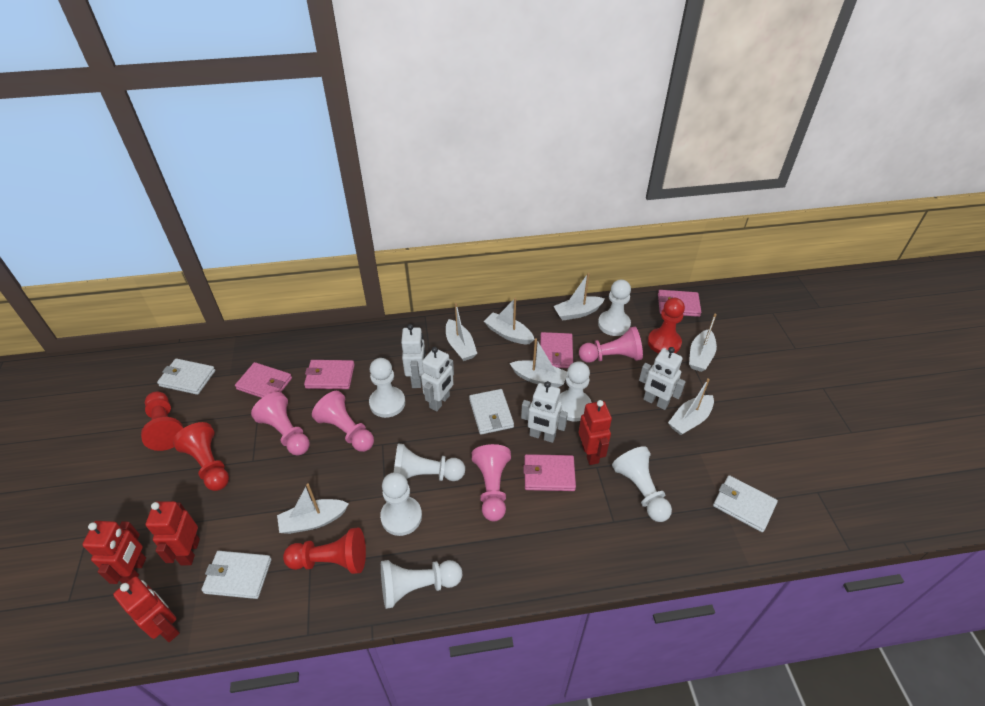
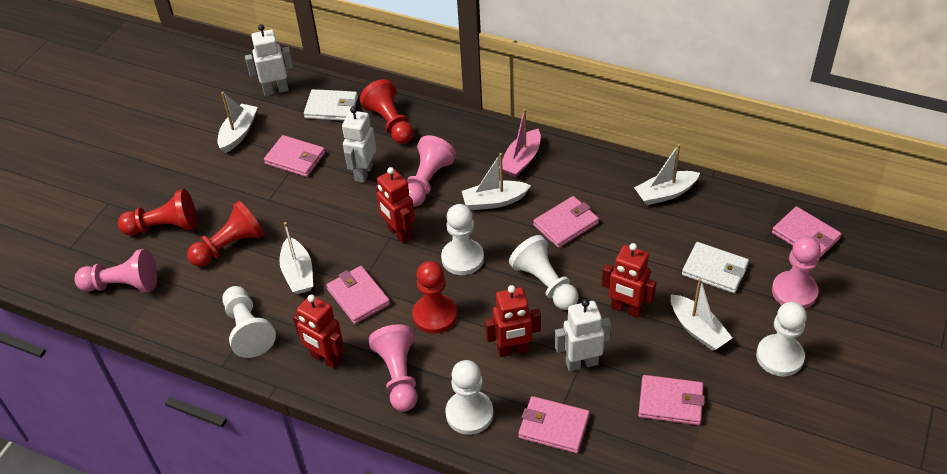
pink boat: none = 0 -> [499,109,541,178] = 1
pink wallet: [235,362,292,398] [304,360,355,389] [523,454,576,491] [540,332,573,368] [658,290,701,317] = 5 -> [264,135,325,177] [326,266,390,324] [518,396,590,453] [533,196,599,248] [638,375,705,425] [772,206,841,259] = 6
white boat: [277,483,349,534] [446,303,477,361] [484,298,534,344] [509,338,567,388] [553,273,605,321] [668,378,714,435] [689,313,717,372] = 7 -> [217,92,258,153] [279,222,313,294] [462,153,531,210] [634,144,700,205] [671,278,732,351] = 5
white pawn: [369,358,405,418] [380,472,422,536] [381,560,462,609] [394,444,465,481] [559,361,592,421] [598,279,631,336] [612,446,672,522] = 7 -> [222,286,276,358] [441,204,484,275] [445,360,493,435] [509,235,579,310] [756,302,807,377] = 5
white robot: [401,324,426,388] [421,347,454,411] [521,381,568,443] [639,347,686,410] = 4 -> [245,24,293,96] [342,106,376,183] [555,299,611,371] = 3
white wallet: [157,358,215,395] [201,551,271,599] [469,389,514,435] [713,475,778,532] = 4 -> [304,89,358,121] [682,242,749,293] = 2

